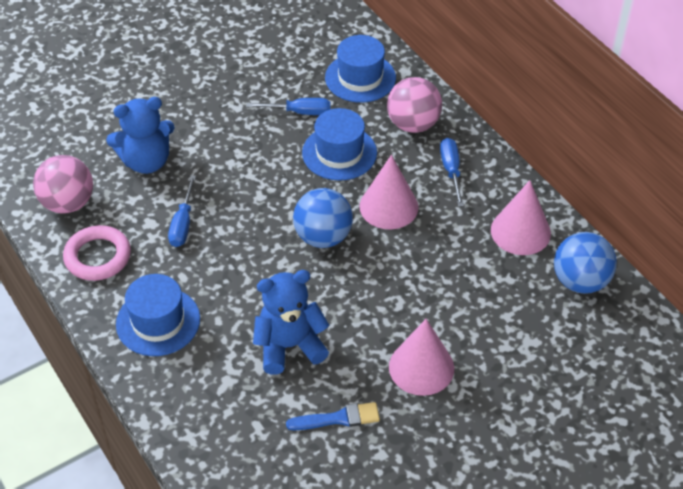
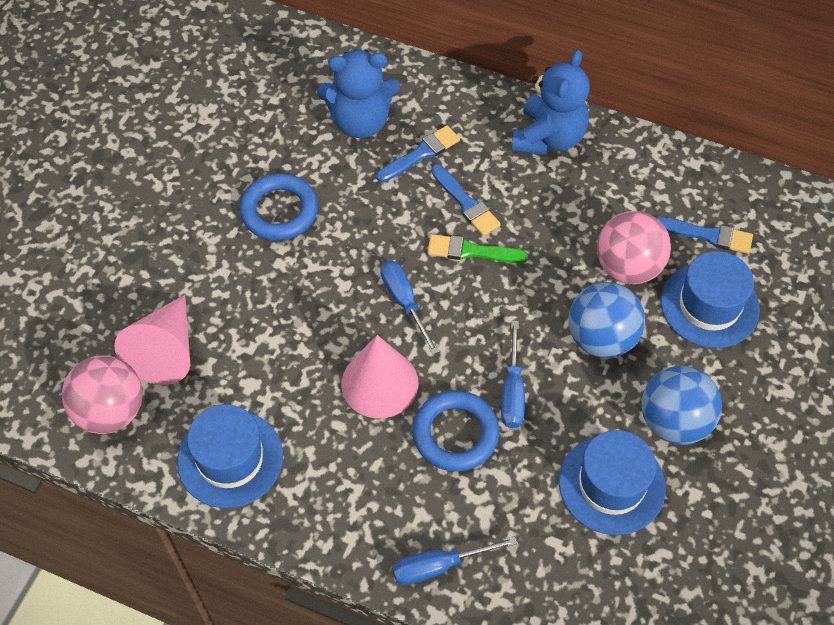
blue brush: [286,402,380,430] = 1 -> [377,125,460,182] [431,164,501,236] [656,217,753,254] = 3
blue ring: none = 0 -> [239,173,318,241] [412,390,499,472] = 2
green brush: none = 0 -> [427,234,528,263] = 1
pink cone: [359,155,418,229] [389,319,454,396] [491,180,551,255] = 3 -> [114,295,190,385] [342,335,419,418] = 2
pink ring: [63,225,131,281] = 1 -> none = 0

